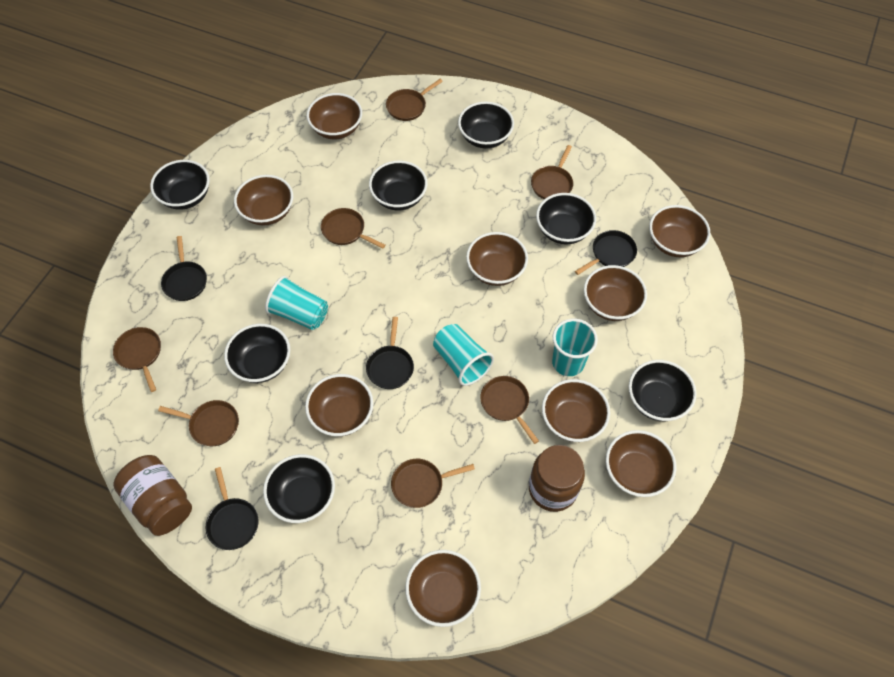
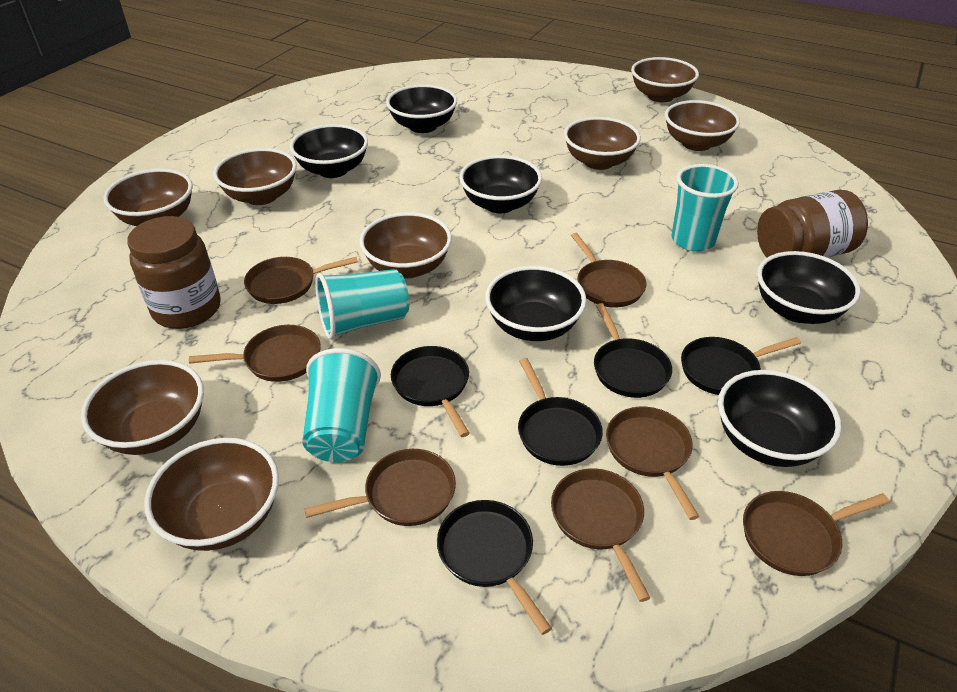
black bowl: [150,160,210,210] [224,324,290,383] [263,454,335,523] [369,160,428,211] [458,102,514,149] [536,193,596,245] [629,360,697,421] = 7 -> [290,124,368,178] [386,84,457,133] [459,155,542,213] [485,266,587,341] [718,370,842,467] [757,251,861,324] = 6
black pan: [161,236,207,301] [206,467,258,550] [366,317,414,389] [575,230,637,275] = 4 -> [391,346,470,437] [437,500,552,635] [518,358,603,466] [594,303,672,398] [681,337,801,395] = 5
brown bowl: [234,175,293,226] [305,374,373,436] [307,93,362,139] [405,550,481,627] [466,232,528,286] [542,379,610,442] [584,265,647,321] [606,430,676,497] [649,205,710,257] = 9 -> [81,360,204,455] [104,169,193,226] [144,438,279,551] [213,148,297,205] [359,212,452,278] [564,117,641,170] [631,57,699,102] [665,100,740,151] = 8

